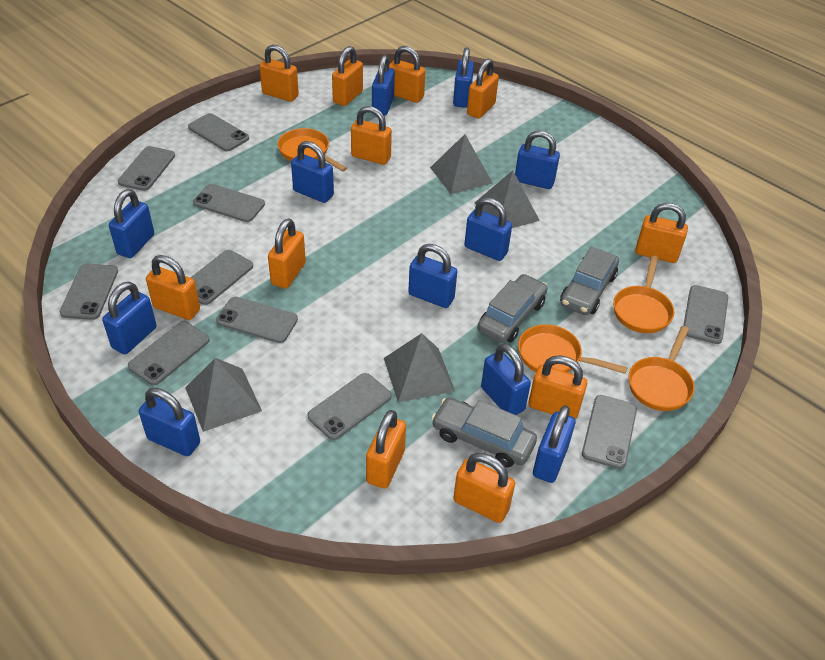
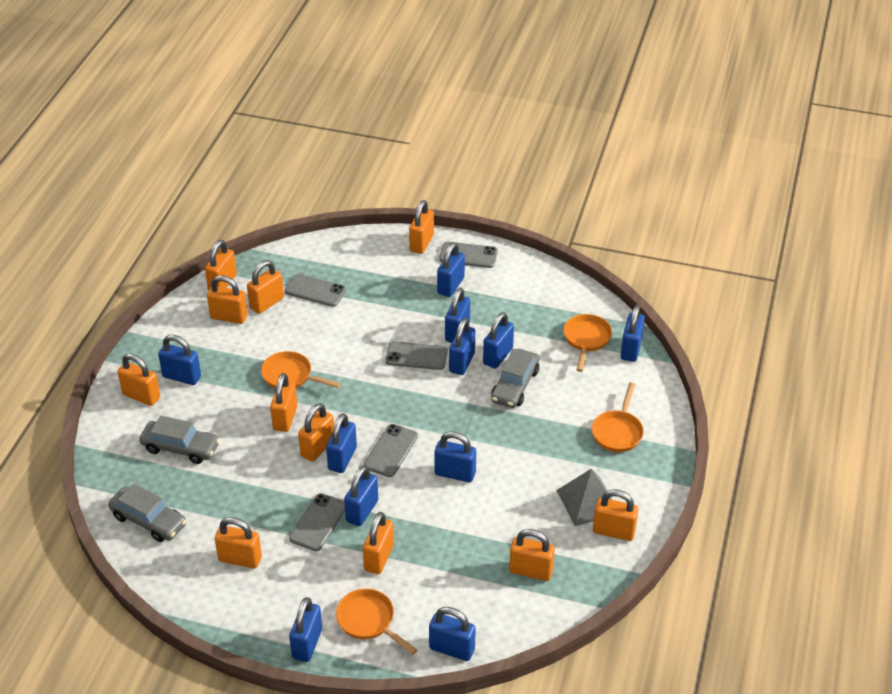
grey phone: [60,263,118,320] [118,146,175,191] [128,321,210,385] [188,113,249,151] [191,250,253,305] [193,184,265,222] [216,297,298,343] [307,373,391,440] [582,395,637,469] [683,285,728,344] = 10 -> [285,274,346,307] [289,493,345,551] [364,424,418,477] [385,341,448,370] [439,241,498,268] = 5
grey pyramid: [185,358,262,432] [384,333,455,402] [430,134,492,194] [475,170,540,228] = 4 -> [556,468,612,526] = 1

